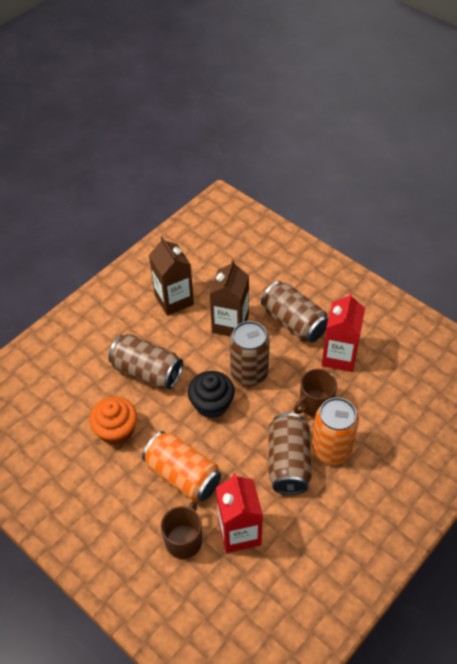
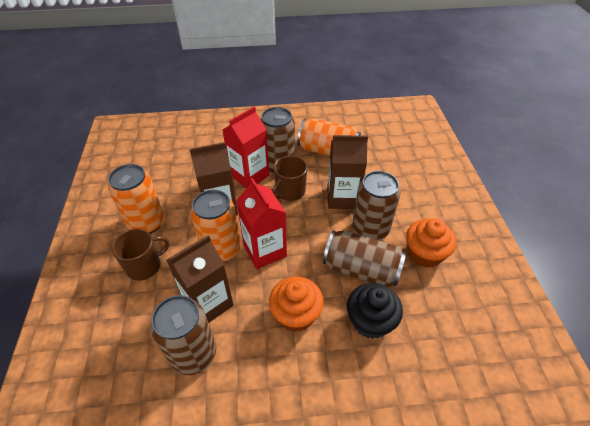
brown carton: [149,236,194,316] [209,259,249,336] = 2 -> [166,235,234,323] [190,142,238,216] [327,135,368,209] = 3
orange can: [142,431,221,501] [312,397,359,465] = 2 -> [108,164,164,234] [191,190,241,262] [297,118,361,156] = 3
orange cupcake: [89,397,137,445] = 1 -> [269,277,324,332] [406,219,456,268] = 2

